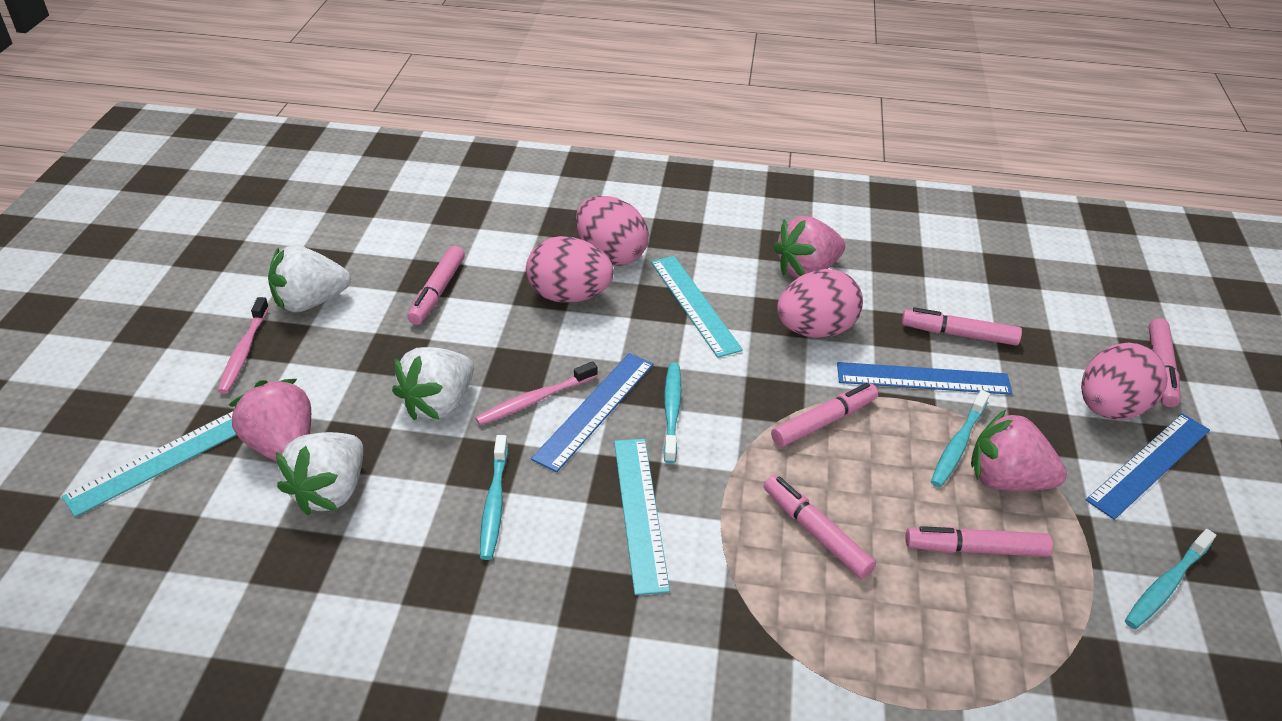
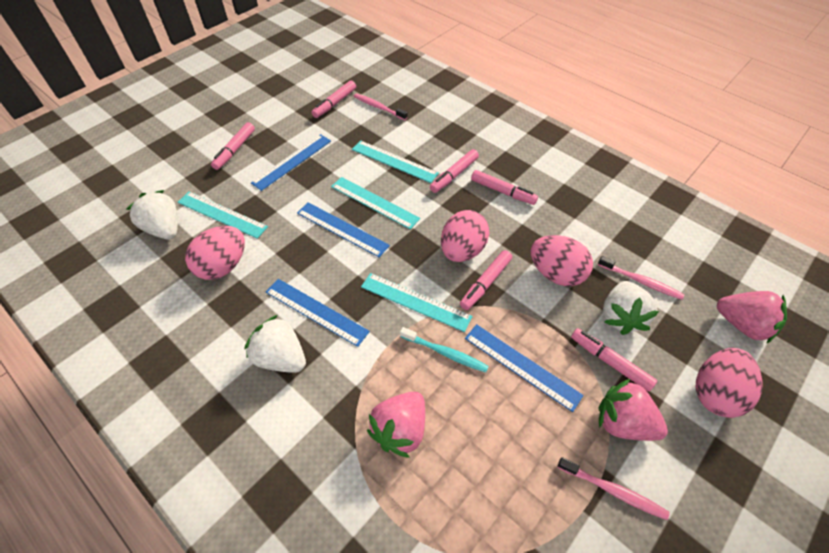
blue ruler: [531,353,653,472] [837,362,1013,395] [1086,413,1210,520] = 3 -> [251,134,331,191] [266,279,370,347] [297,202,390,257] [465,324,584,412] = 4
pink toothbrush: [218,297,269,394] [475,361,598,425] = 2 -> [353,93,408,120] [557,457,670,520] [598,256,685,300] = 3
turquoise ruler: [62,411,236,517] [614,439,670,595] [651,256,743,358] = 3 -> [178,192,268,239] [331,177,420,229] [352,140,439,183] [361,273,473,332] = 4
turquoise toothbrush: [480,435,508,560] [663,363,681,464] [931,390,990,487] [1125,529,1216,629] = 4 -> [400,327,489,373] = 1

